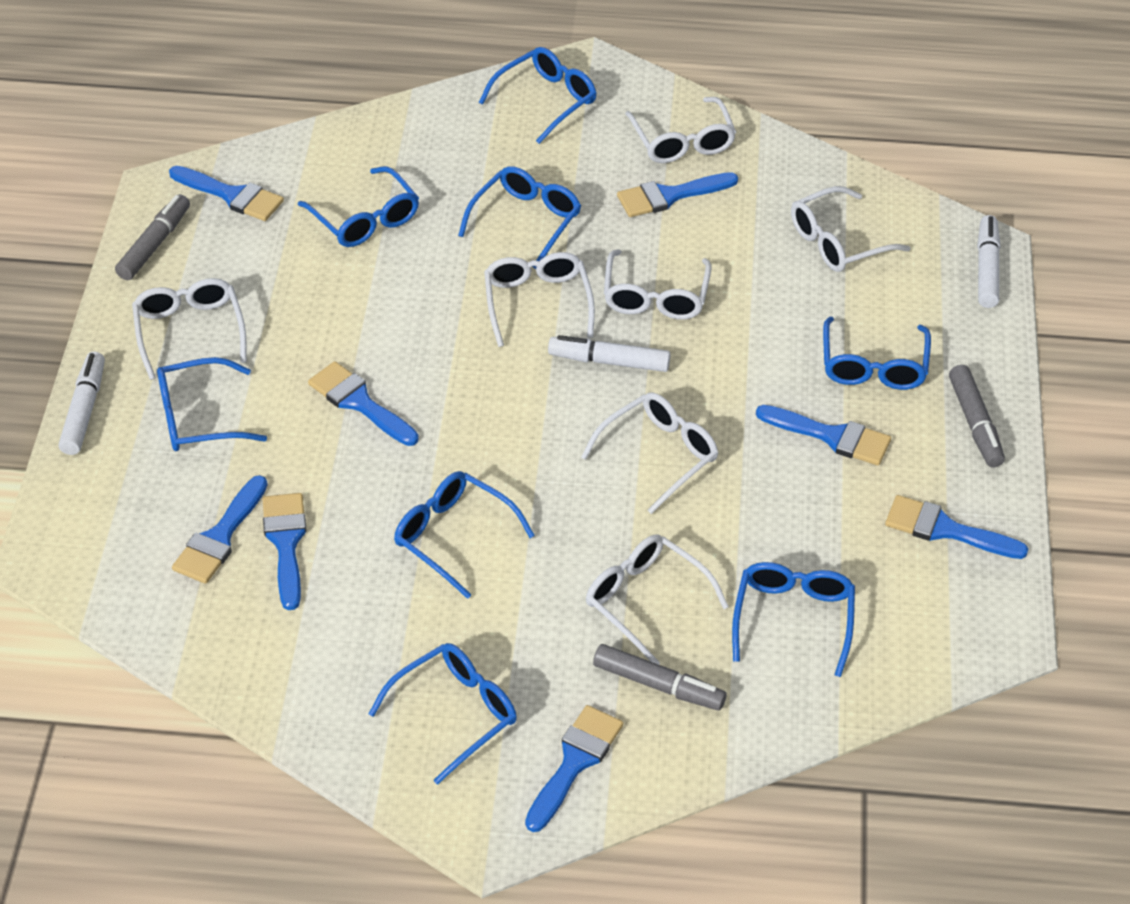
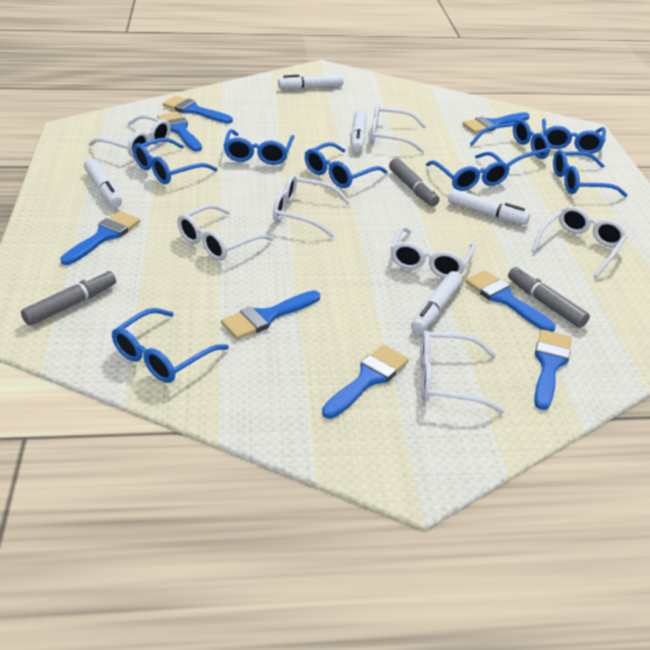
white marker: [59,352,105,455] [548,335,670,372] [977,215,1000,308] = 3 -> [84,158,122,208] [278,74,344,89] [351,110,367,152] [411,271,462,334] [448,189,530,225] = 5

